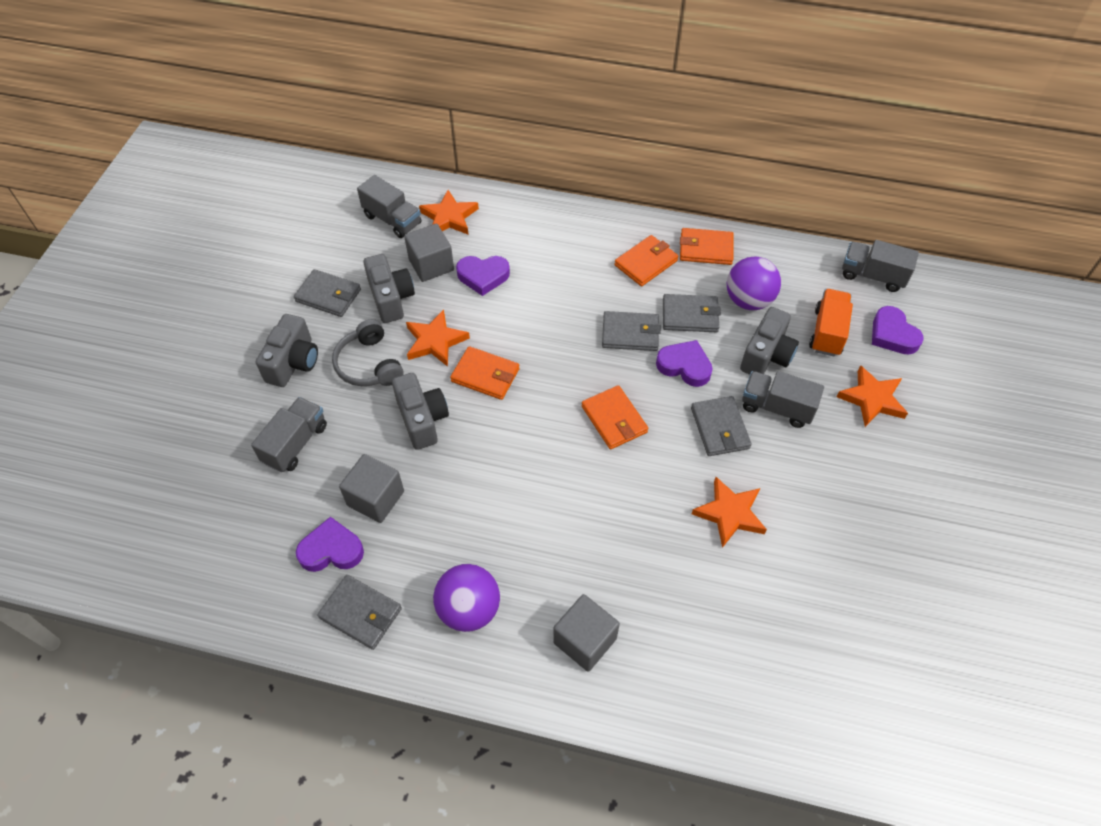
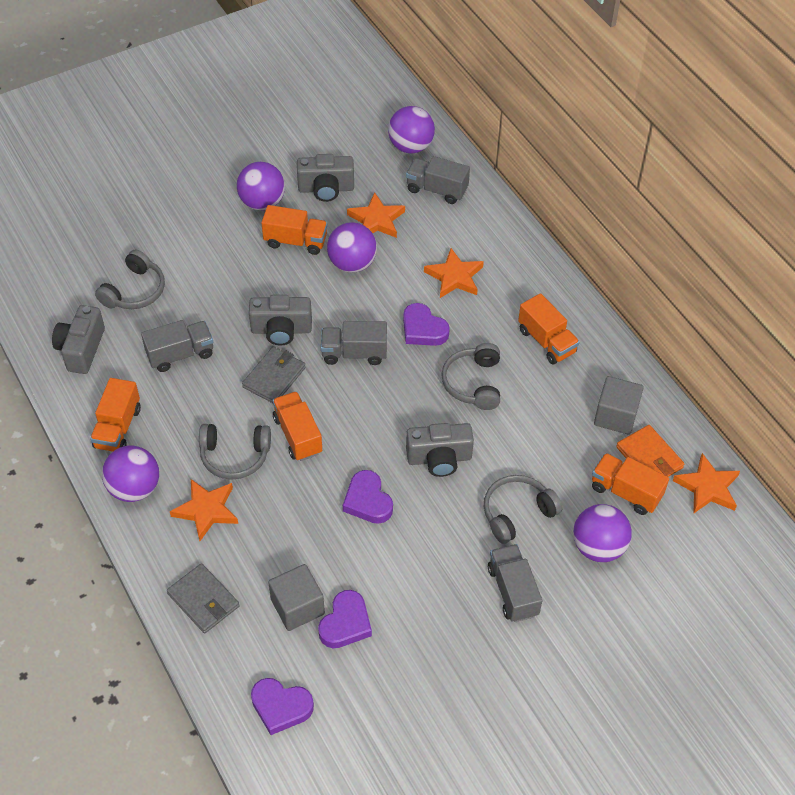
grey cube: [339,454,404,523] [404,224,454,282] [553,594,620,672] = 3 -> [268,564,325,631] [594,376,644,435] = 2
grey headphones: [332,319,404,386] = 1 -> [95,250,165,309] [199,424,271,480] [441,343,500,410] [484,475,562,544] = 4
grey wallet: [294,269,361,317] [317,575,402,650] [602,311,661,351] [663,294,721,332] [691,396,752,456] = 5 -> [167,563,240,633] [242,347,306,403] = 2
orange truck: [809,289,853,356] = 1 -> [90,378,141,452] [261,205,328,255] [273,391,322,461] [518,293,580,365] [592,453,669,515] = 5
orange wallet: [450,346,520,400] [581,385,648,449] [615,235,678,286] [680,228,734,265] = 4 -> [616,425,684,477] = 1
purple ball: [433,564,500,632] [727,257,781,310] = 2 -> [102,446,159,502] [237,162,285,210] [327,222,377,273] [388,106,435,154] [573,504,632,562] = 5

